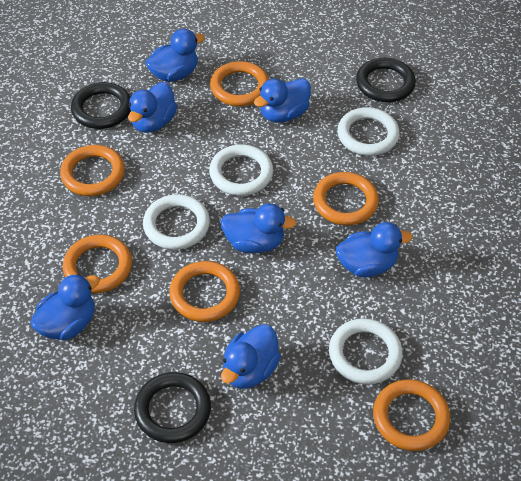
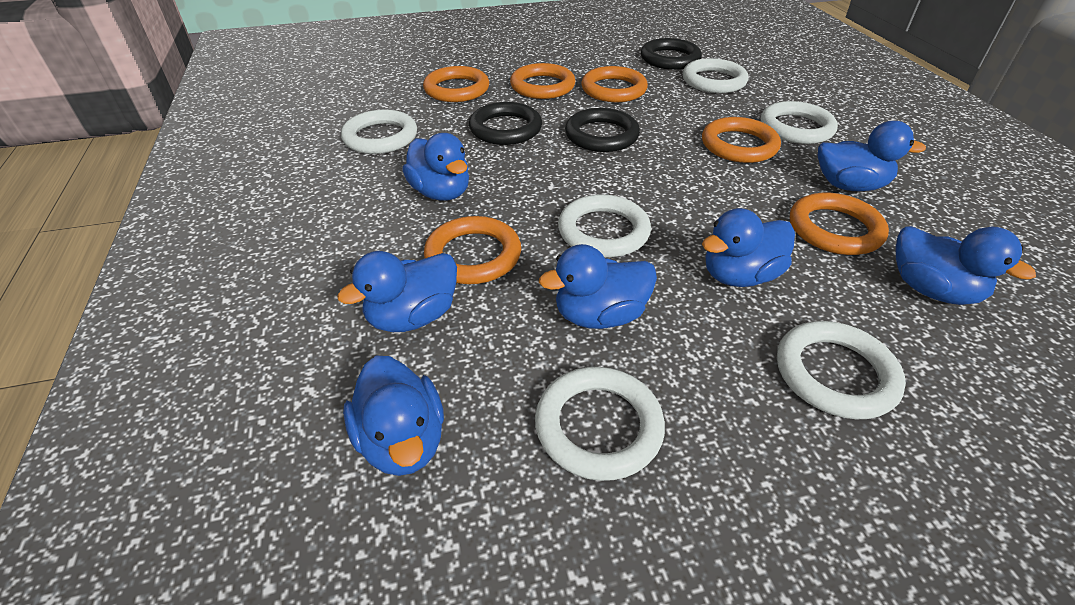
white ring: [143,194,210,250] [209,145,273,196] [329,318,403,385] [337,107,400,156] = 4 -> [341,109,417,154] [535,367,665,481] [558,194,651,258] [682,58,748,93] [761,101,838,144] [777,321,906,419] = 6

